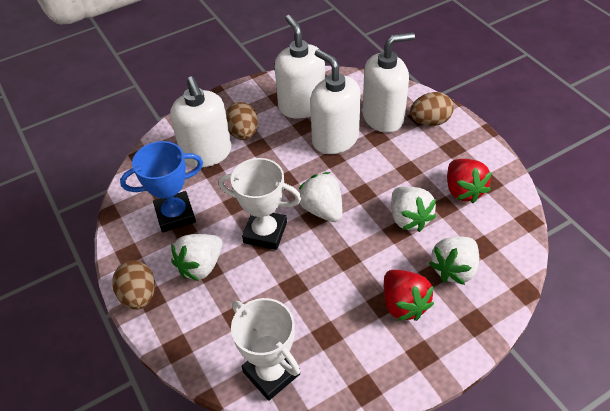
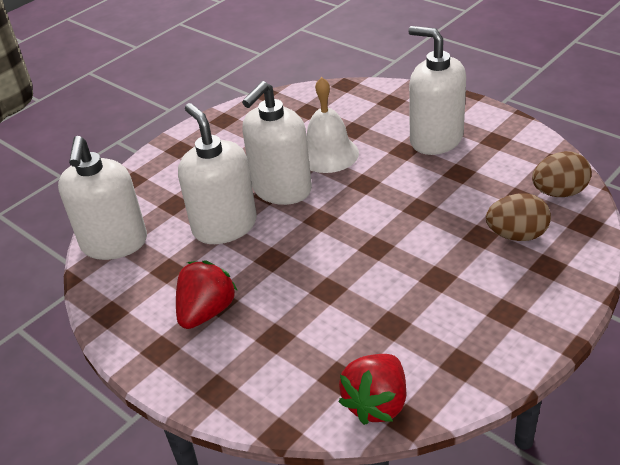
blue trophy: [120,141,203,232] = 1 -> none = 0
brown egg: [112,261,155,310] [226,102,258,140] [410,92,454,126] = 3 -> [486,193,551,241] [532,151,592,197] = 2
white bell: none = 0 -> [307,77,359,173] = 1
white strawberry: [171,234,222,281] [299,172,342,222] [391,186,436,232] [429,236,479,285] = 4 -> none = 0
white trophy: [219,158,301,250] [231,298,300,401] = 2 -> none = 0

